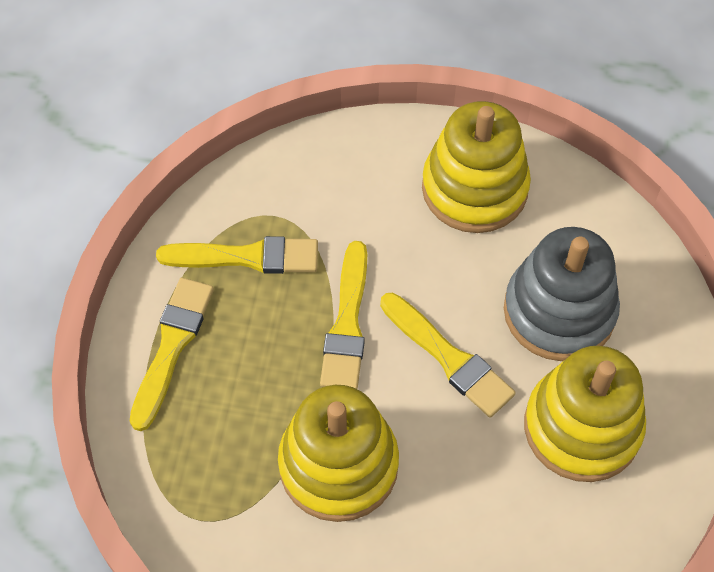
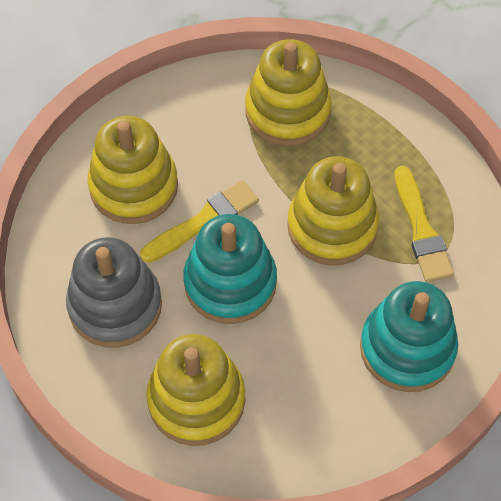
turquoise stacking toy: none = 0 -> [183,214,277,324] [360,281,458,392] = 2
yellow brush: [130,278,214,431] [156,236,318,274] [320,241,367,389] [380,293,516,418] = 4 -> [140,180,259,263] [394,166,454,282] = 2
yellow stacking toy: [278,385,399,522] [422,101,531,233] [524,346,646,482] = 3 -> [88,116,178,224] [146,334,245,446] [245,39,332,146] [287,156,379,266] = 4

